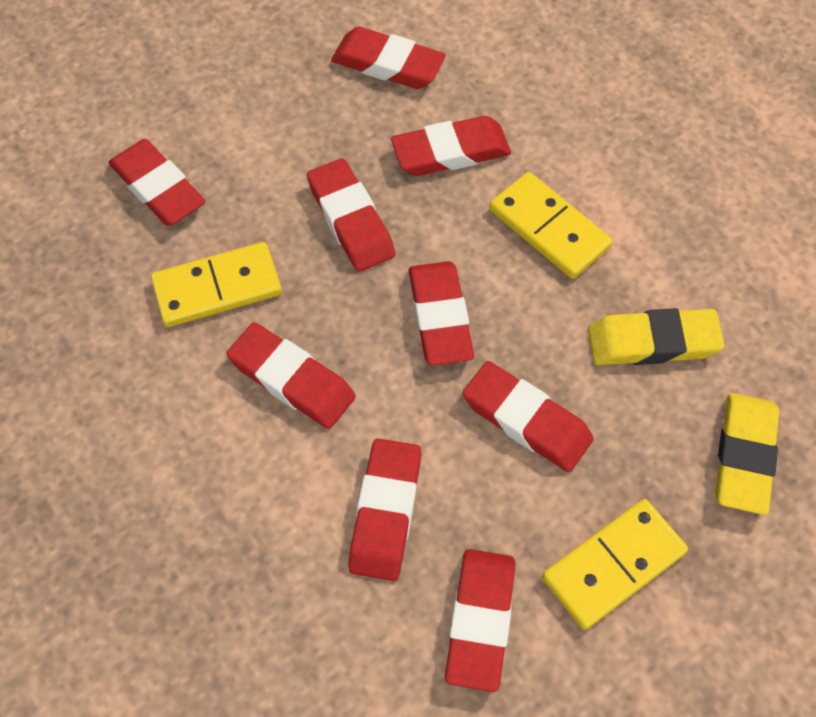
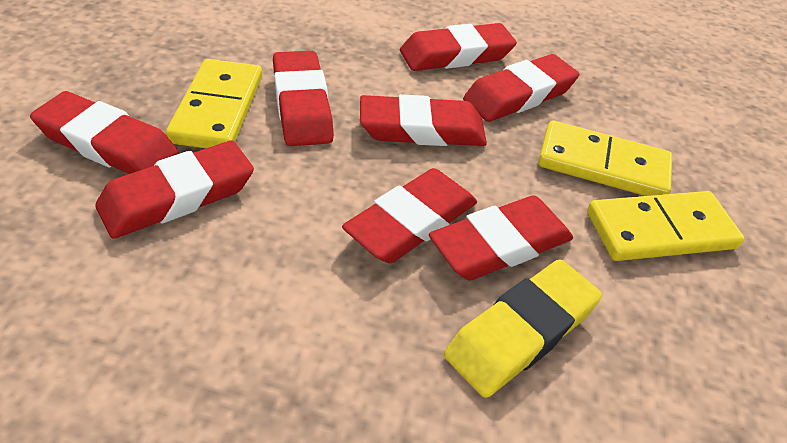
red eraser: [108,139,205,226] [226,322,356,429] [307,158,395,272] [331,27,446,89] [348,438,422,581] [391,116,511,176] [409,261,474,366] [445,549,515,692] [463,361,594,472] = 9 -> [30,91,178,174] [95,141,254,239] [273,51,334,146] [342,168,477,263] [360,94,487,146] [400,23,517,71] [429,195,573,280] [463,54,579,122] = 8
yellow eraser: [588,308,724,365] [715,393,779,515] = 2 -> [444,259,602,398] = 1

